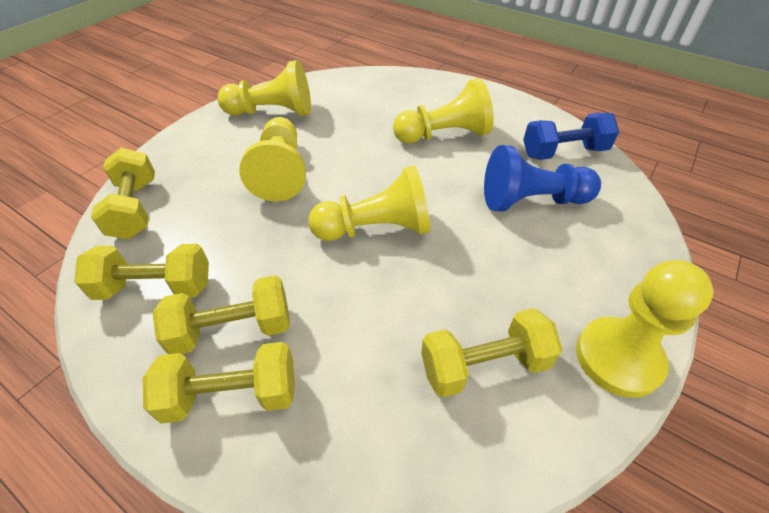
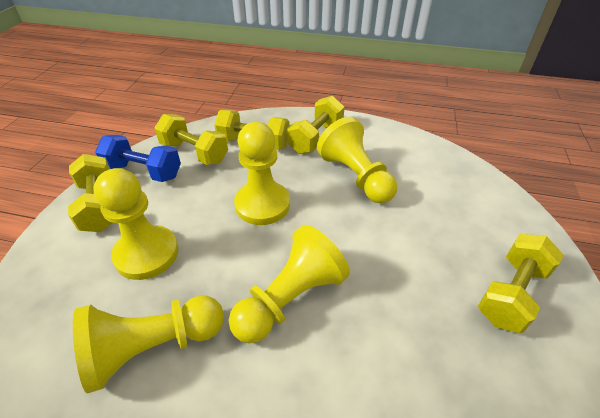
blue pawn: [484,145,601,212] = 1 -> none = 0

